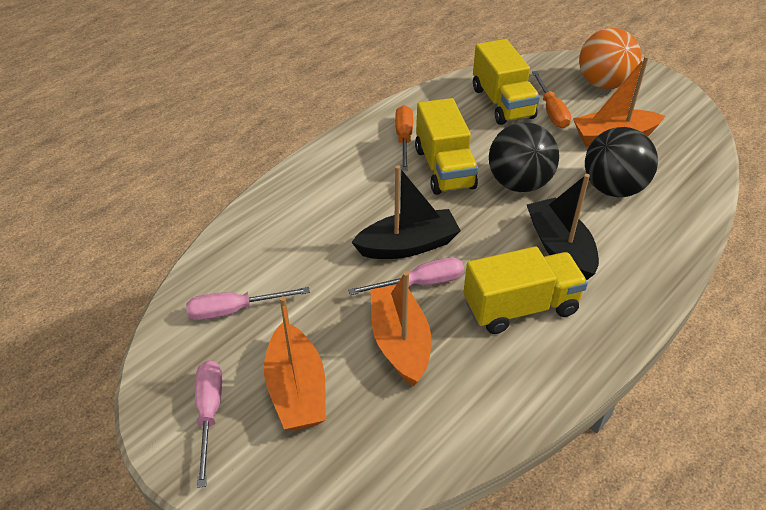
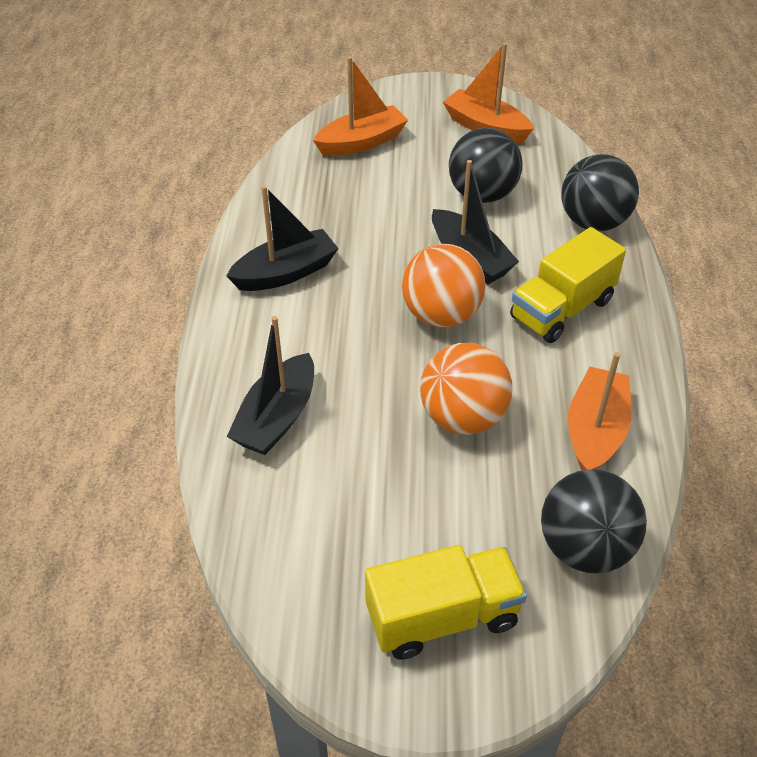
black ball: [489,122,559,192] [585,127,658,197] = 2 -> [449,128,523,203] [541,469,647,574] [562,154,639,231] = 3
black boat: [351,165,461,259] [527,174,599,280] = 2 -> [226,185,339,291] [227,316,314,455] [432,160,519,284] = 3
orange ball: [579,28,641,89] = 1 -> [402,244,485,327] [420,343,513,435] = 2
orange screwdriver: [395,105,413,171] [532,71,571,128] = 2 -> none = 0
pink screwdriver: [186,287,310,321] [195,360,222,488] [348,257,464,295] = 3 -> none = 0
yellow truck: [415,98,478,195] [463,246,588,334] [473,39,540,125] = 3 -> [365,545,527,660] [510,227,626,343] = 2

